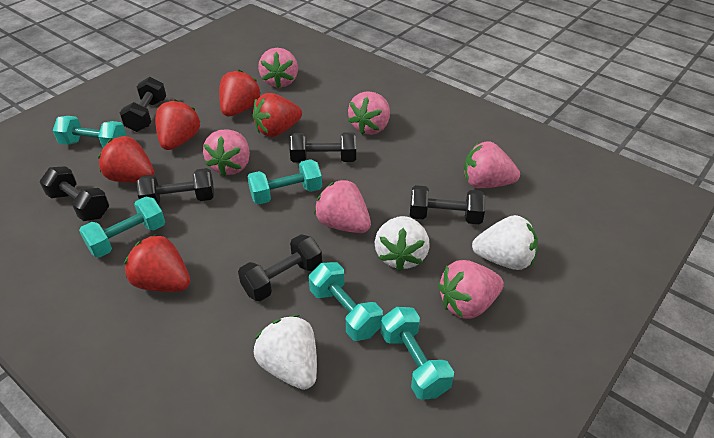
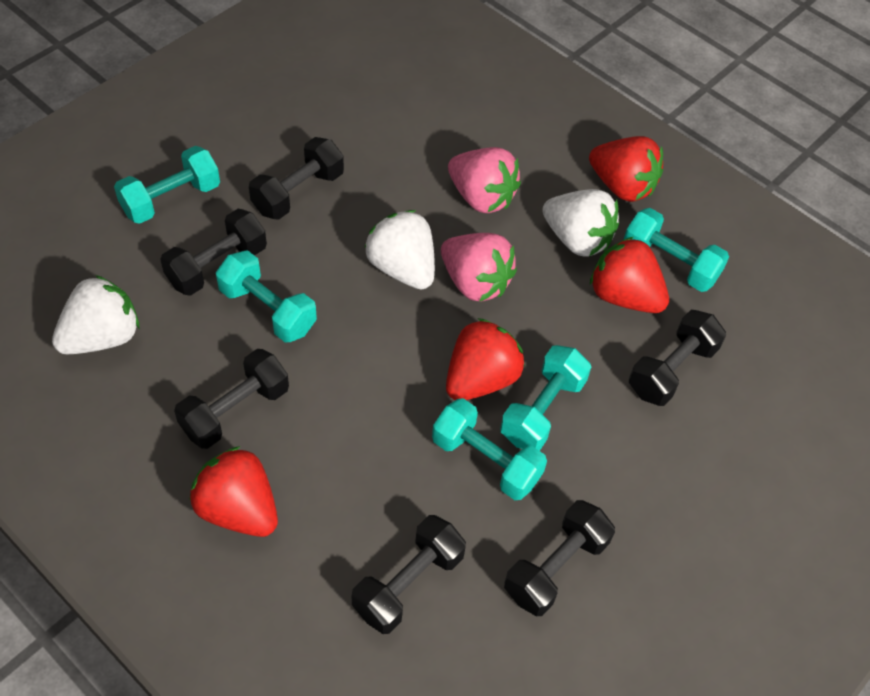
pink strawberry: [203,129,250,176] [258,48,298,88] [314,179,371,233] [348,91,390,135] [438,260,504,319] [464,141,520,188] = 6 -> [441,233,517,302] [448,147,521,213] = 2
red strawberry: [98,136,155,183] [124,234,190,292] [155,99,200,150] [219,70,260,117] [253,93,302,137] = 5 -> [190,446,278,537] [446,318,525,400] [589,136,663,202] [590,237,669,313] = 4

